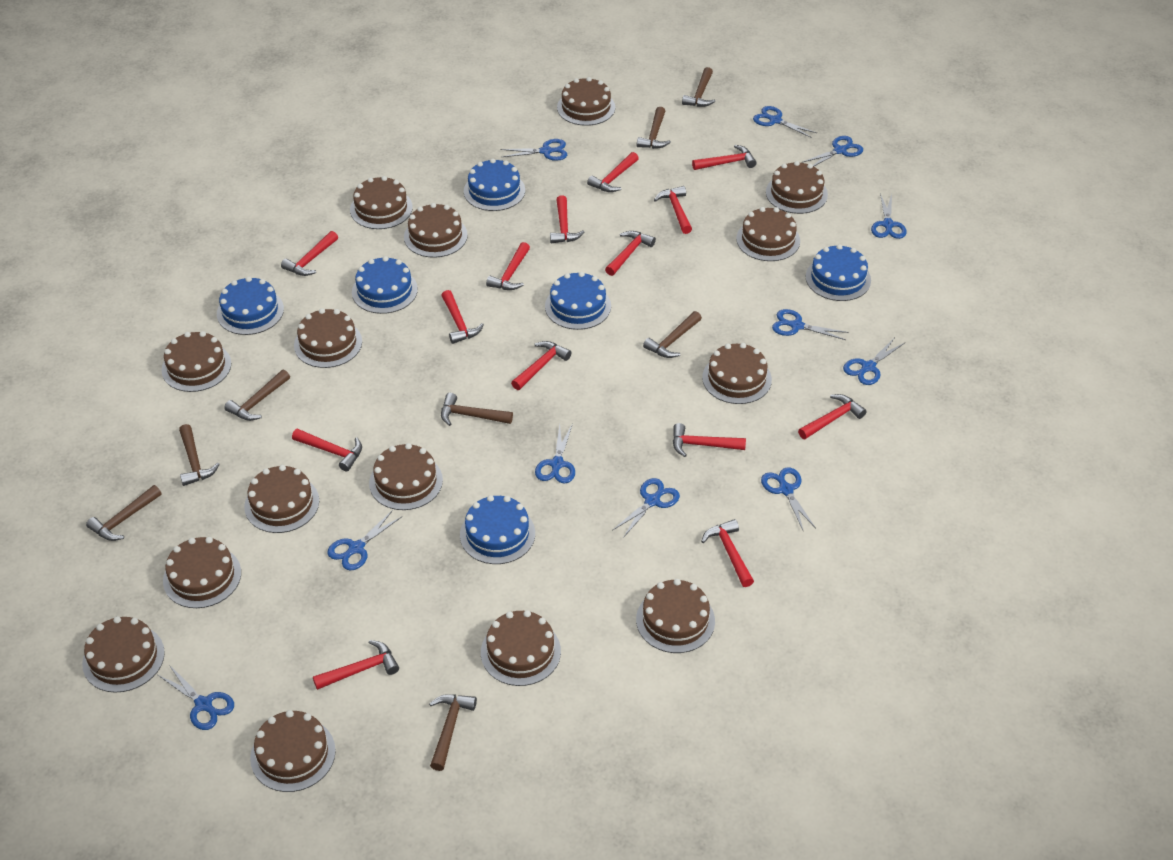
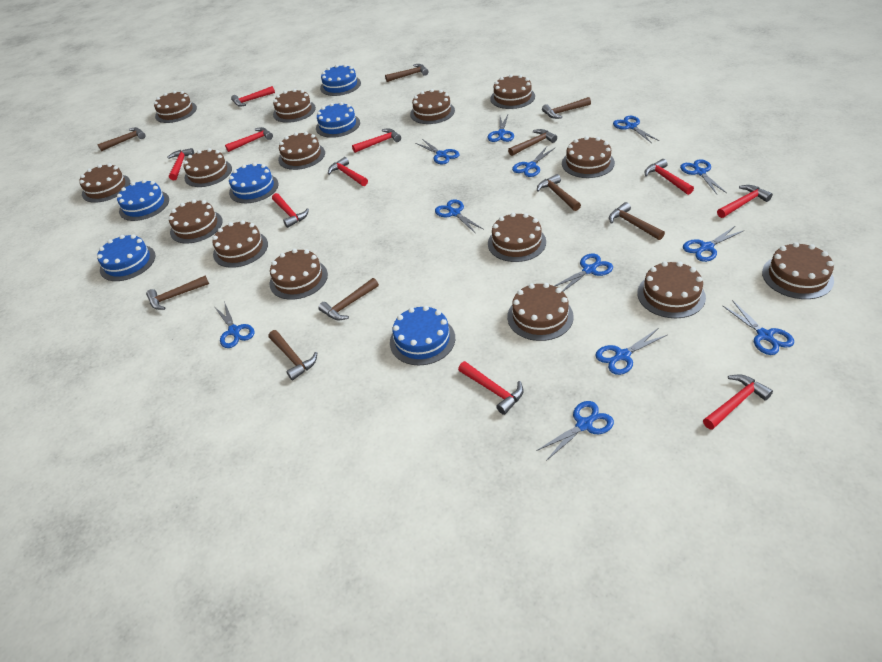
blue scissors: [158,665,234,730] [327,510,401,570] [500,139,567,161] [535,423,575,484] [612,478,680,538] [753,106,817,138] [761,467,816,530] [772,309,848,340] [801,136,863,166] [843,339,905,385] [871,194,907,239] = 11 -> [215,301,254,348] [415,139,460,164] [435,199,484,233] [488,115,514,142] [512,147,555,177] [536,401,614,461] [554,254,613,291] [595,329,667,375] [613,116,659,143] [680,159,727,194] [683,226,745,262] [722,300,794,355] = 12
brown hammer: [86,485,162,541] [179,424,220,486] [224,370,290,421] [429,694,477,771] [441,393,513,426] [637,107,671,149] [643,311,702,358] [682,67,715,107] = 8 -> [97,127,146,151] [146,275,209,310] [269,330,317,380] [318,278,379,320] [385,64,429,82] [508,129,557,156] [537,174,581,211] [542,97,591,119] [609,202,665,240] = 9
red hammer: [281,231,338,276] [292,429,362,472] [313,640,399,690] [441,290,484,344] [486,242,530,290] [511,341,572,390] [550,195,585,243] [587,152,639,192] [605,231,656,276] [654,186,692,234] [673,423,746,457] [692,145,757,170] [701,519,754,587] [798,394,867,439] = 14 -> [167,148,194,180] [225,127,273,152] [231,86,275,107] [272,193,309,228] [328,157,368,186] [352,128,401,153] [458,361,523,415] [644,159,694,195] [703,374,773,430] [717,185,773,218] = 10

